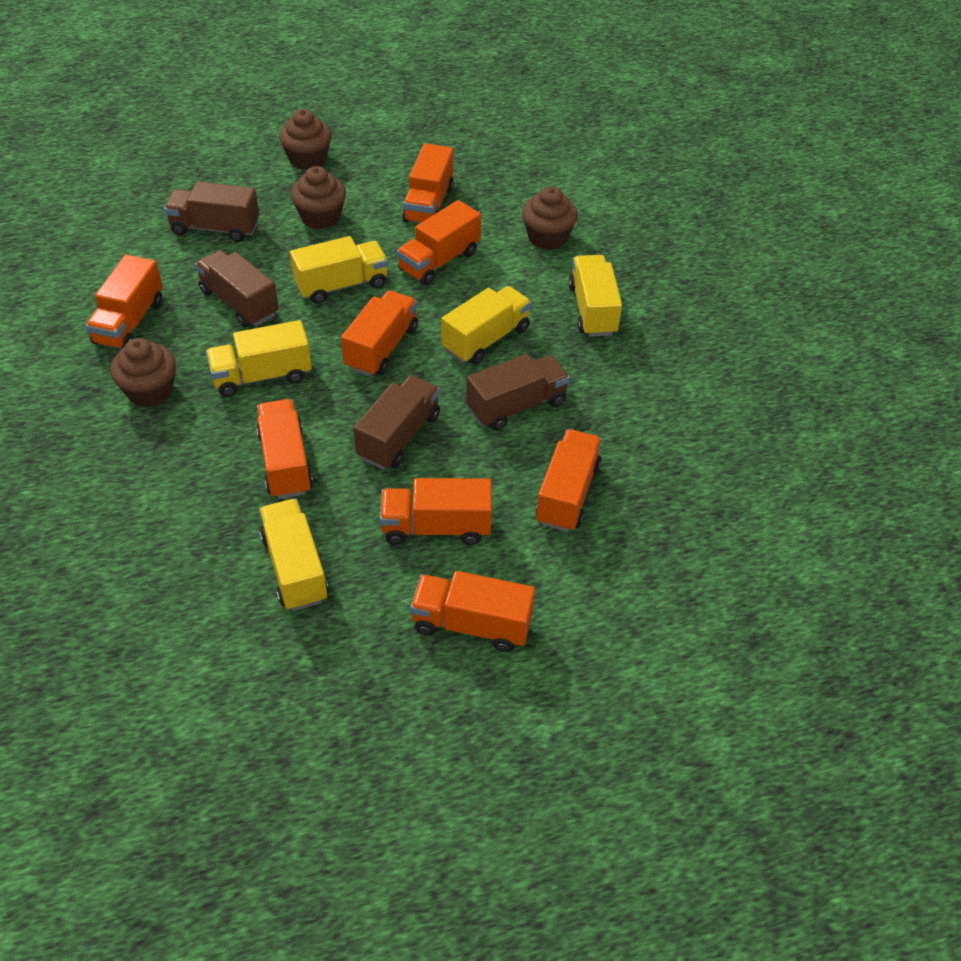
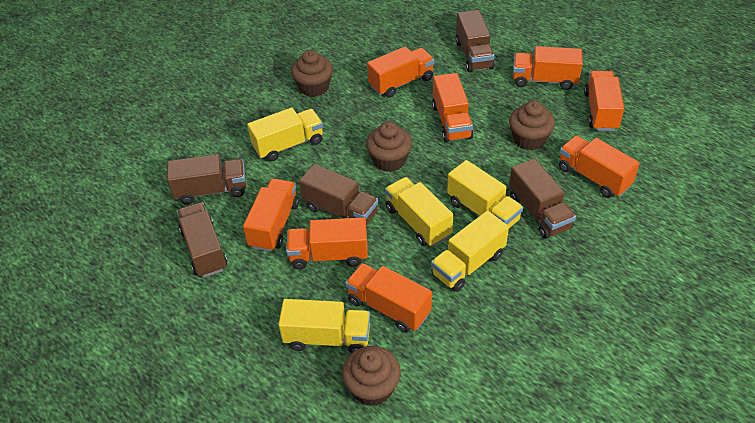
brown truck: [164,182,259,242] [195,250,279,327] [353,375,440,469] [466,354,570,431] = 4 -> [167,154,246,204] [177,202,227,278] [299,164,378,225] [456,10,495,72] [509,158,576,239] = 5

